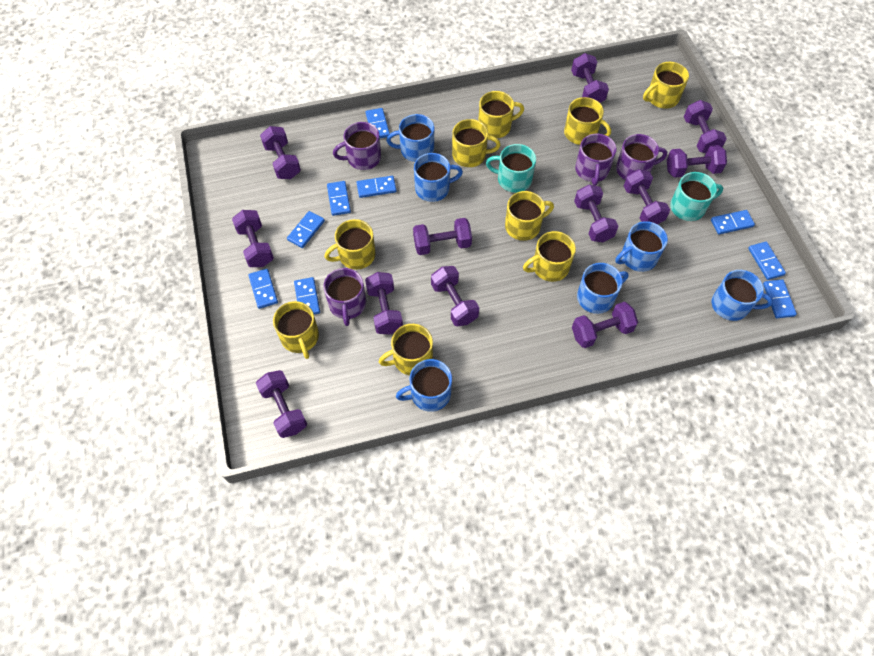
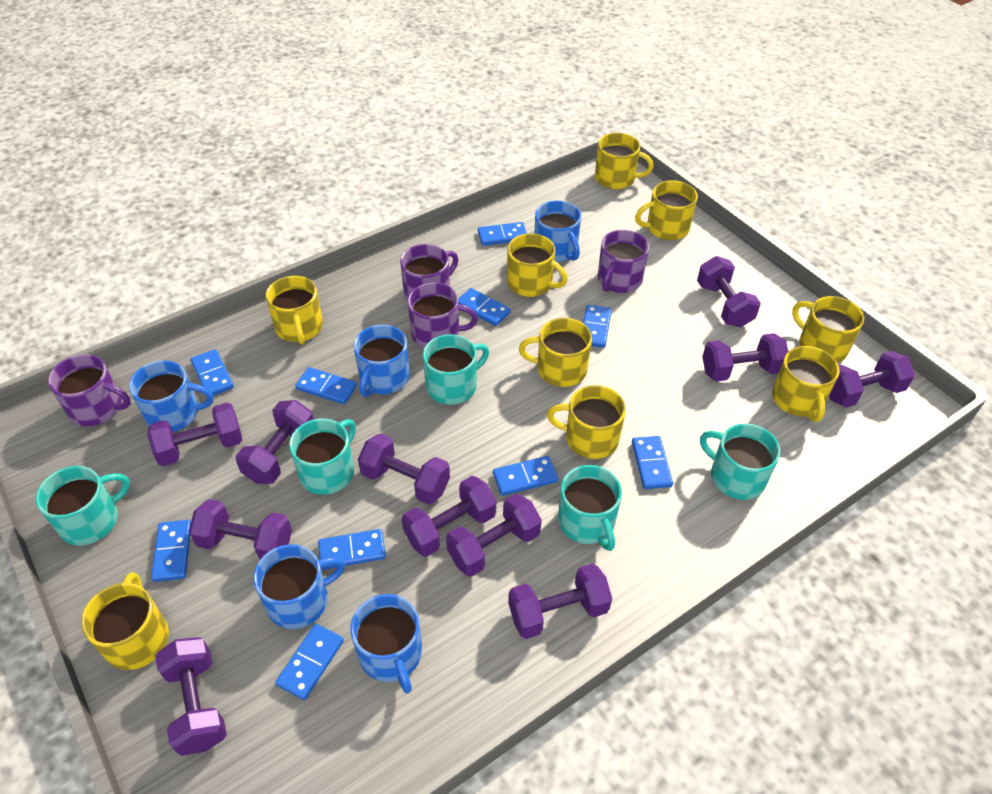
blue domino: [249,269,278,309] [287,211,325,248] [294,277,320,315] [327,181,351,216] [357,176,397,198] [366,108,390,138] [711,210,755,234] [748,242,786,280] [763,279,797,318] = 9 -> [151,520,191,582] [191,349,234,396] [275,624,344,700] [295,367,357,404] [318,529,386,570] [458,288,511,326] [478,222,527,246] [493,456,558,496] [583,305,612,348] [632,436,673,489] = 10
blue mug: [386,114,434,162] [396,359,452,412] [414,153,463,202] [577,263,629,314] [615,221,668,272] [712,270,773,321] = 6 -> [129,360,213,432] [253,544,345,629] [350,594,422,694] [354,325,410,397] [534,201,581,262] = 5
purple dumbbell: [232,210,274,267] [256,370,307,438] [260,126,301,179] [365,272,403,335] [413,218,472,255] [431,266,479,326] [571,53,609,103] [572,302,638,348] [574,185,619,242] [624,169,670,224] [667,145,727,178] [684,100,727,153] = 12 -> [147,402,242,466] [155,637,227,756] [189,499,292,560] [235,400,313,484] [358,433,450,505] [402,476,496,557] [446,494,542,577] [508,563,612,639] [697,256,761,327] [702,333,788,382] [829,351,915,408] = 11
turquoise mug: [486,144,536,193] [670,172,723,221] = 2 -> [36,466,130,546] [289,419,356,495] [423,334,489,405] [558,465,622,551] [700,423,781,500] = 5

